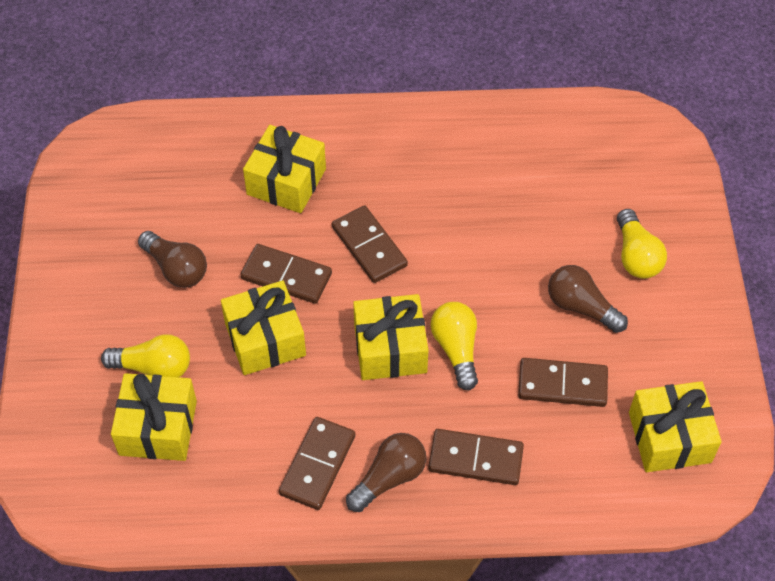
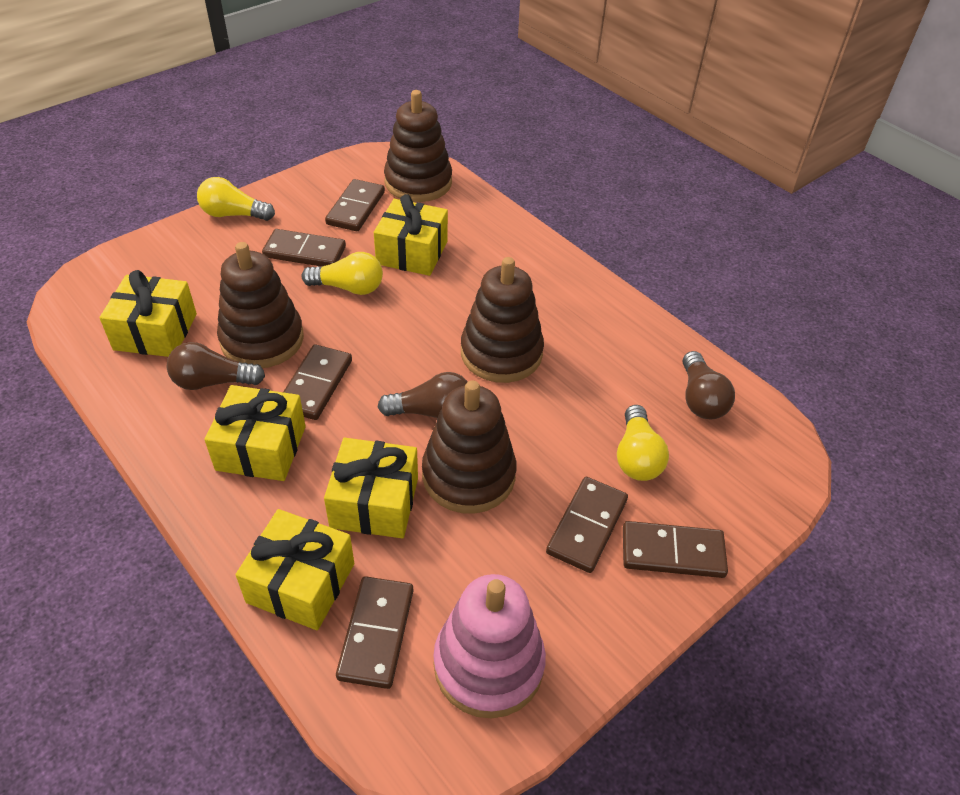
brown domino: [241,244,332,304] [279,417,355,510] [332,205,408,283] [428,429,524,485] [518,358,608,407] = 5 -> [262,229,346,267] [283,344,352,420] [325,179,385,231] [336,576,413,689] [546,477,628,573] [623,521,728,578] = 6
brown stacking toy: none = 0 -> [217,242,304,368] [384,90,452,202] [422,380,517,514] [461,257,544,383] = 4
pink stacking toy: none = 0 -> [433,574,546,718] = 1

